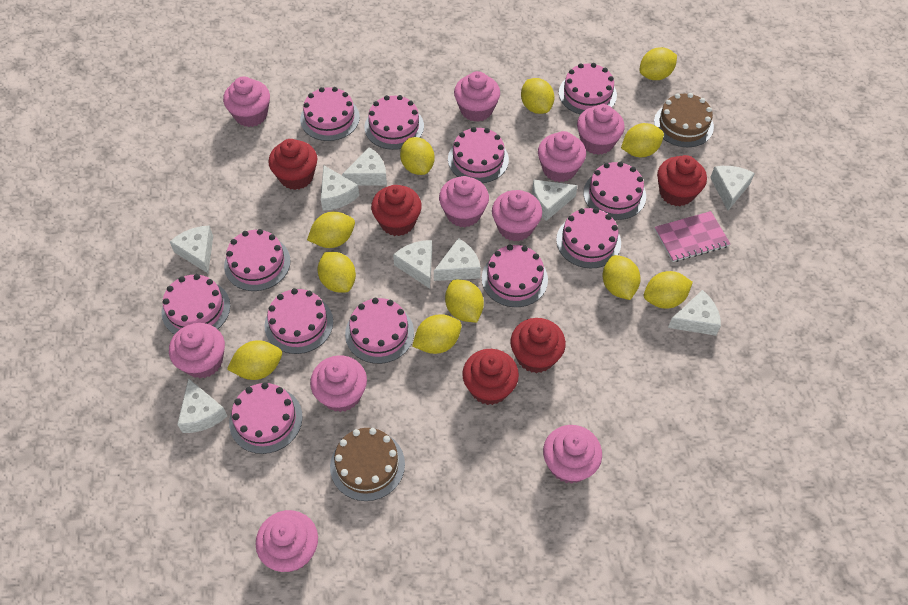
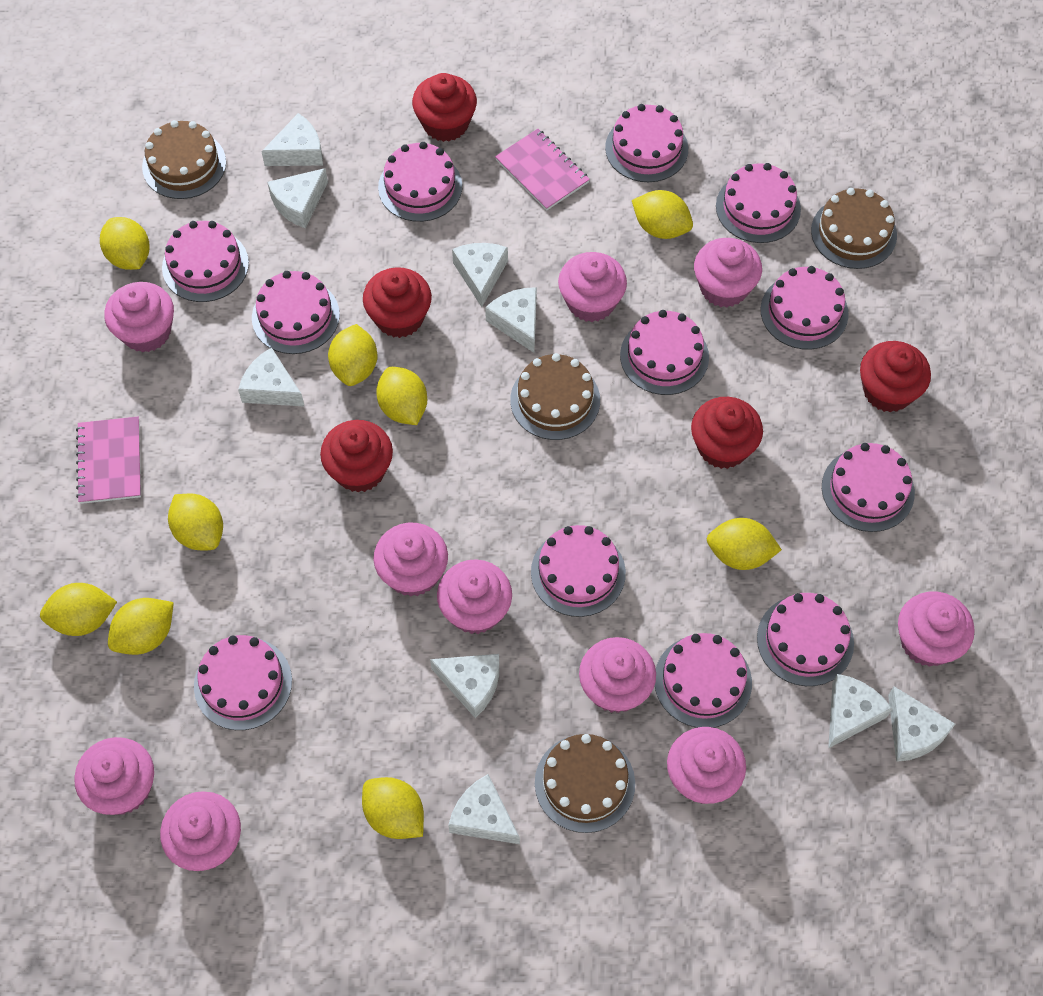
brown cake: [330,428,405,501] [654,93,714,147] = 2 -> [142,120,226,199] [510,353,600,440] [535,734,635,833] [811,188,897,269] = 4
pink notebook: [654,211,730,262] = 1 -> [76,417,141,504] [495,129,590,211] = 2
yellow lemon: [227,340,282,380] [307,211,355,248] [318,252,356,293] [400,137,435,175] [412,314,462,354] [445,279,484,323] [521,78,554,114] [603,255,640,300] [621,123,664,157] [639,47,677,80] [644,271,693,308] = 11 -> [40,583,117,636] [100,217,150,270] [108,598,174,655] [168,494,223,551] [328,324,377,386] [362,777,424,839] [376,367,427,425] [632,190,693,239] [707,518,782,570] = 9

